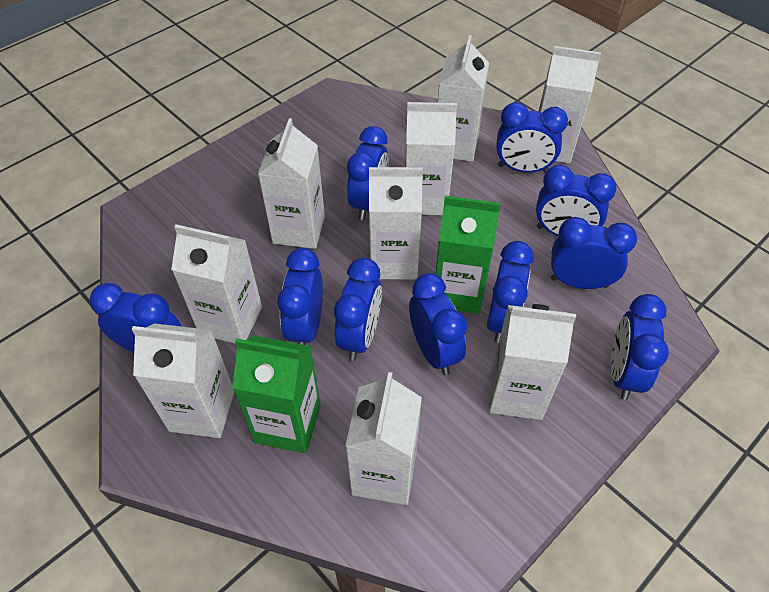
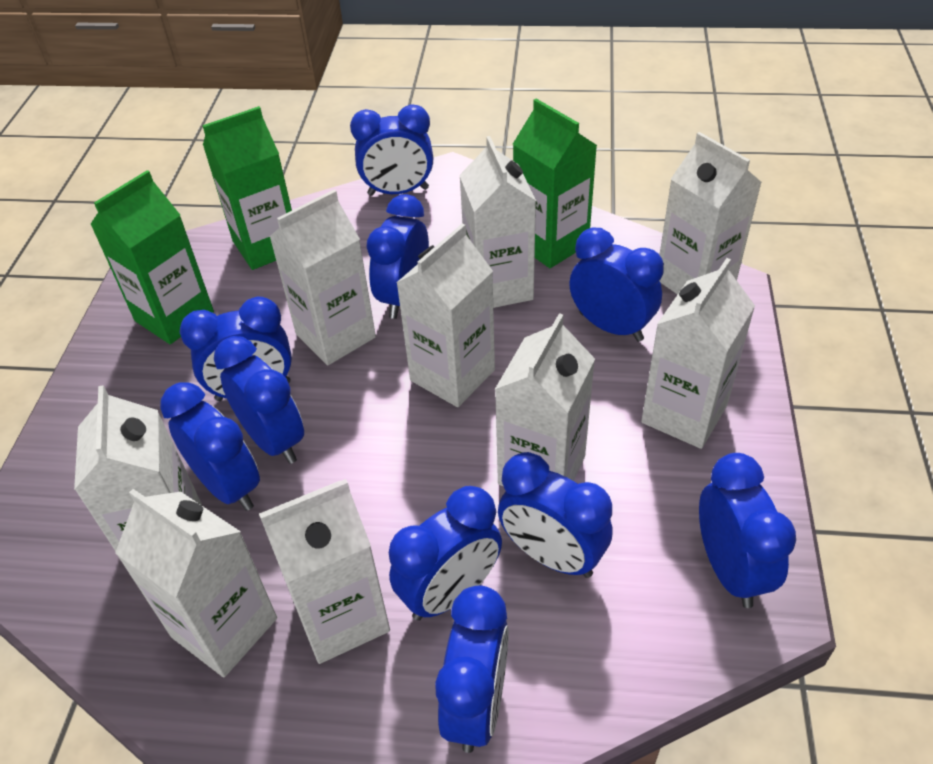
green carton: [232,335,321,454] [435,196,501,314] = 2 -> [90,170,214,344] [202,106,292,270] [513,99,597,268] = 3

